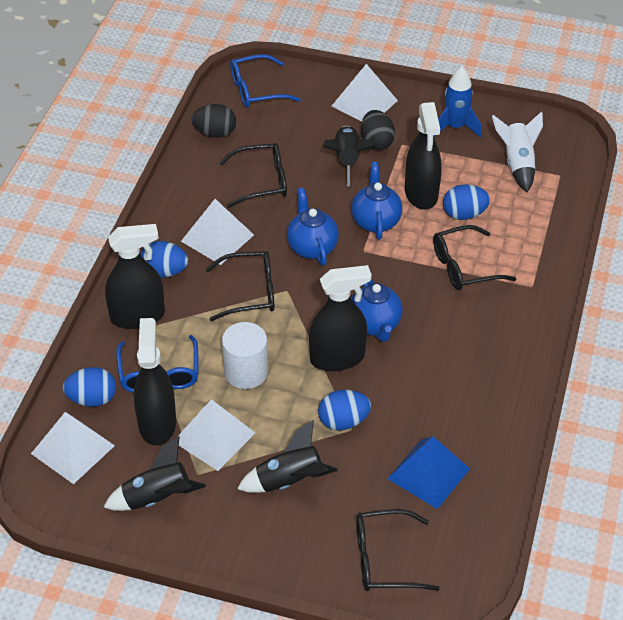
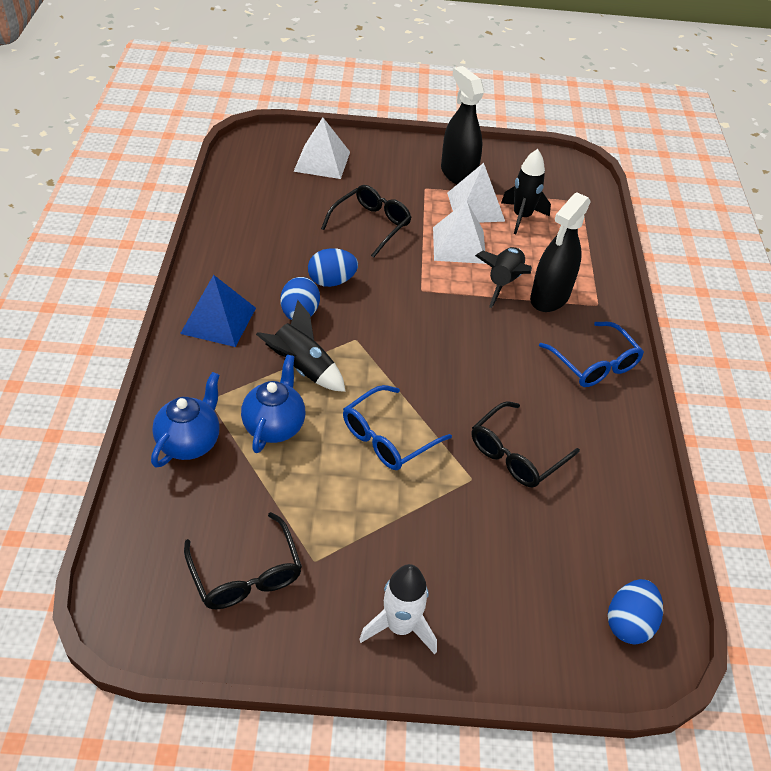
black egg: [191,104,236,138] [361,110,395,150] = 2 -> none = 0
black glasses: [206,251,274,321] [219,143,287,208] [356,509,440,591] [433,225,516,290] = 4 -> [184,512,302,609] [321,185,412,258] [472,401,580,488] = 3
black spray bottle: [105,224,165,329] [134,318,176,446] [309,265,372,371] [405,102,442,209] = 4 -> [441,66,484,184] [530,192,591,312] = 2
blue egg: [63,367,116,407] [141,241,188,278] [318,390,371,430] [443,184,490,220] = 4 -> [280,277,320,320] [308,248,358,287] [608,579,663,644] = 3
blue rocket: [434,67,482,137] = 1 -> none = 0
blue teapot: [287,188,339,266] [351,162,402,240] [351,278,403,342] = 3 -> [151,372,220,467] [241,354,305,453] = 2
white cylinder: [222,322,268,389] = 1 -> none = 0
white pyramid: [31,412,115,484] [177,399,255,471] [181,199,254,265] [332,64,398,122] = 4 -> [294,117,350,179] [433,201,486,264] [447,163,505,223] = 3

